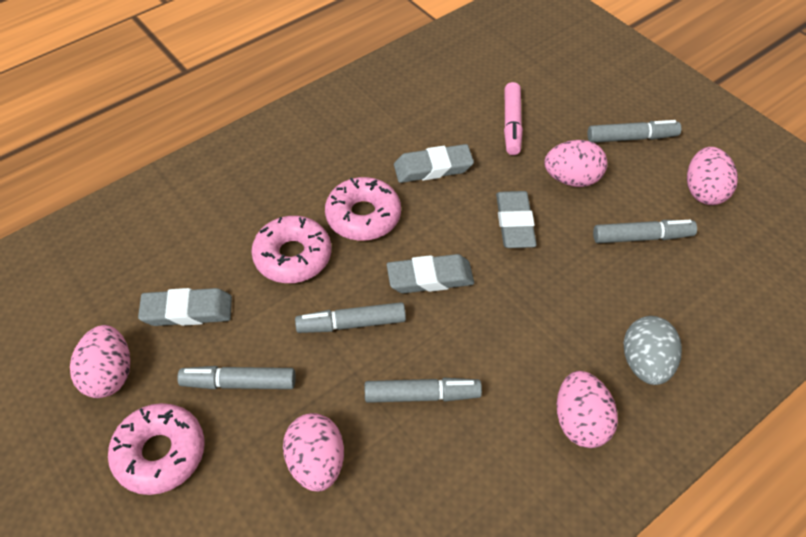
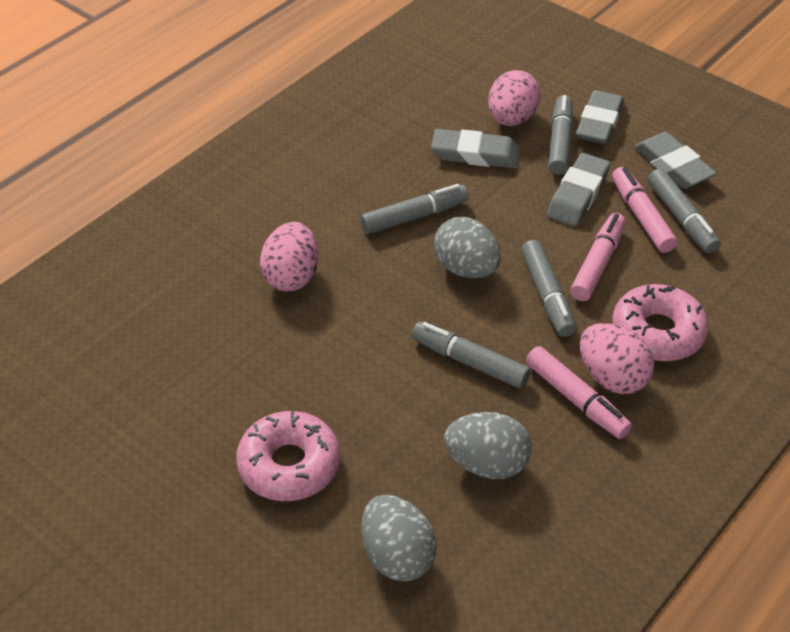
grey egg: [623,316,682,385] = 1 -> [361,495,437,582] [434,217,501,278] [444,412,532,479] = 3
pink donut: [108,403,205,495] [251,216,331,283] [325,177,401,241] = 3 -> [236,410,340,501] [612,284,709,361] = 2
pink egg: [70,325,130,398] [283,413,344,492] [544,140,607,187] [557,371,618,448] [687,147,738,205] = 5 -> [260,222,319,292] [488,70,541,126] [580,323,654,394] = 3
pink marker: [504,82,523,155] = 1 -> [526,346,632,439] [570,213,626,301] [612,167,677,253] = 3

